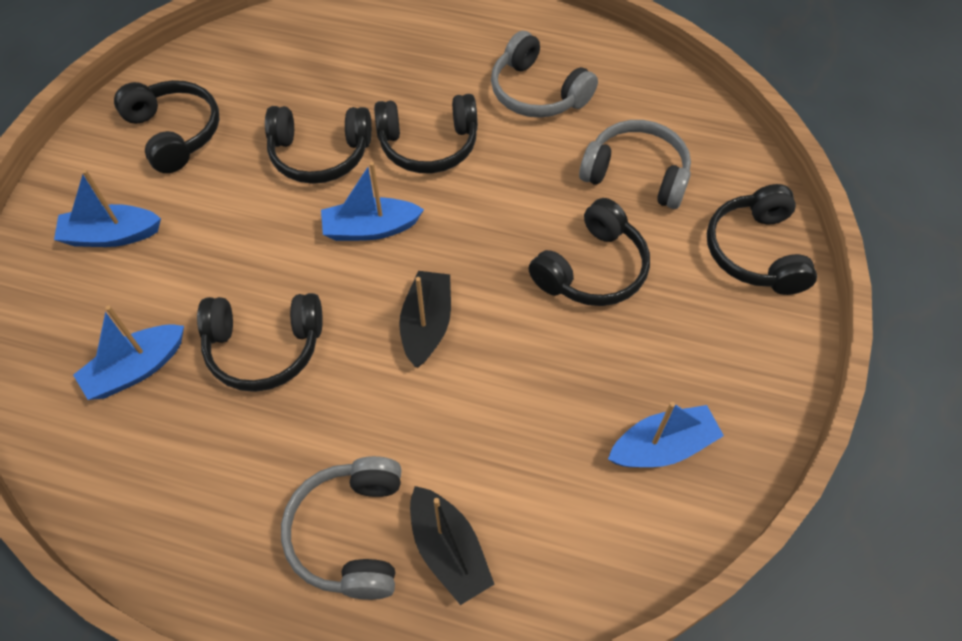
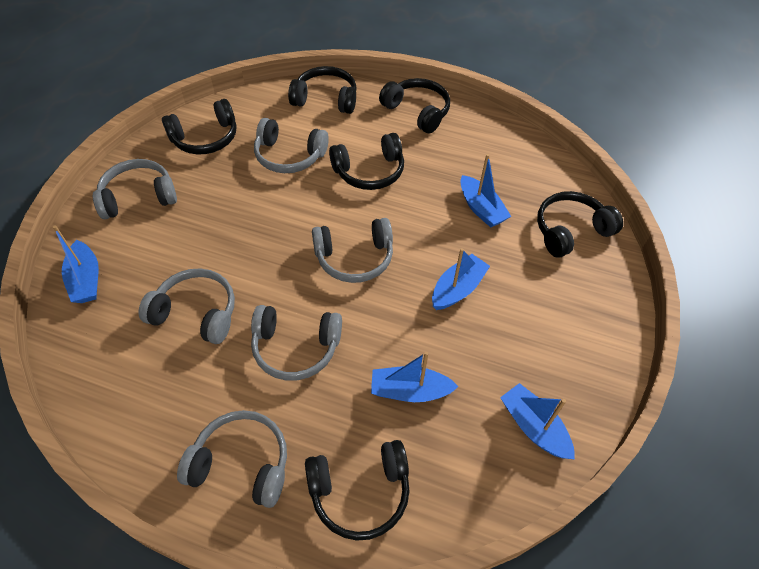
black boat: [399,271,451,367] [410,486,494,605] = 2 -> none = 0
blue boat: [54,169,161,247] [73,305,184,400] [321,162,424,241] [608,402,724,467] = 4 -> [53,225,99,303] [371,352,459,402] [432,248,490,310] [460,154,511,228] [500,383,575,459] = 5
grey headphones: [281,456,402,600] [491,31,598,118] [579,120,691,209] = 3 -> [93,159,177,219] [138,268,235,344] [177,410,287,508] [251,305,342,381] [254,118,329,173] [312,218,393,283] = 6

